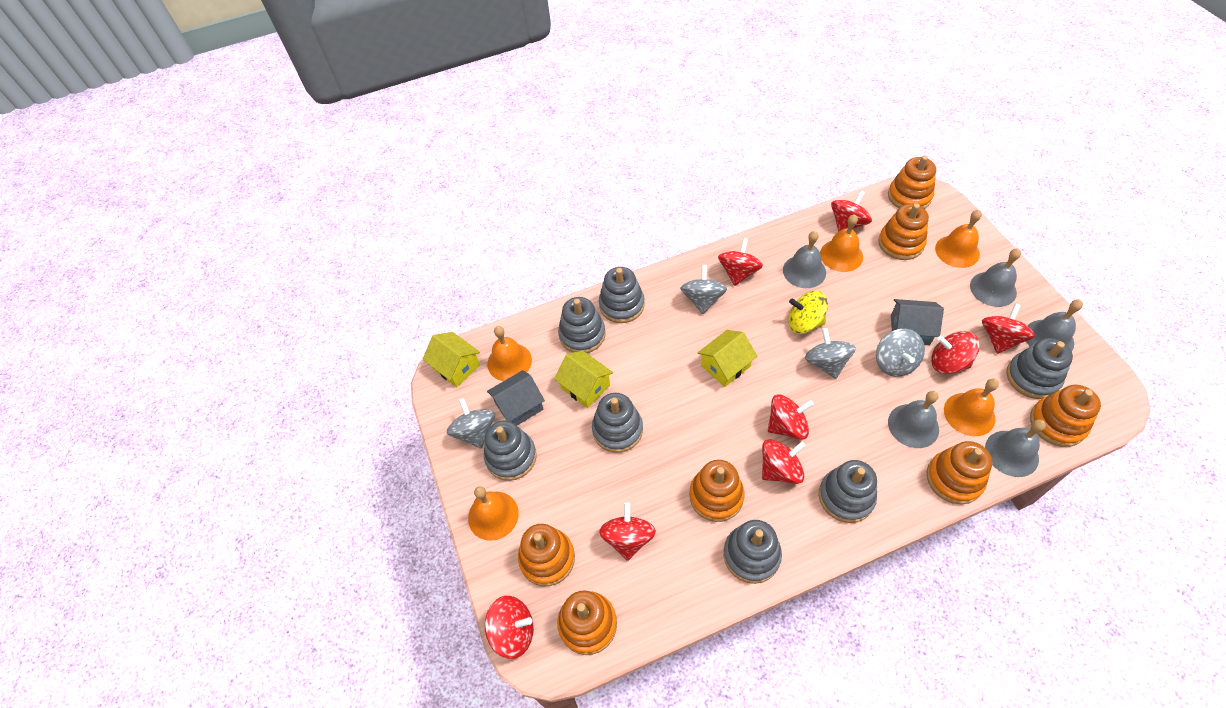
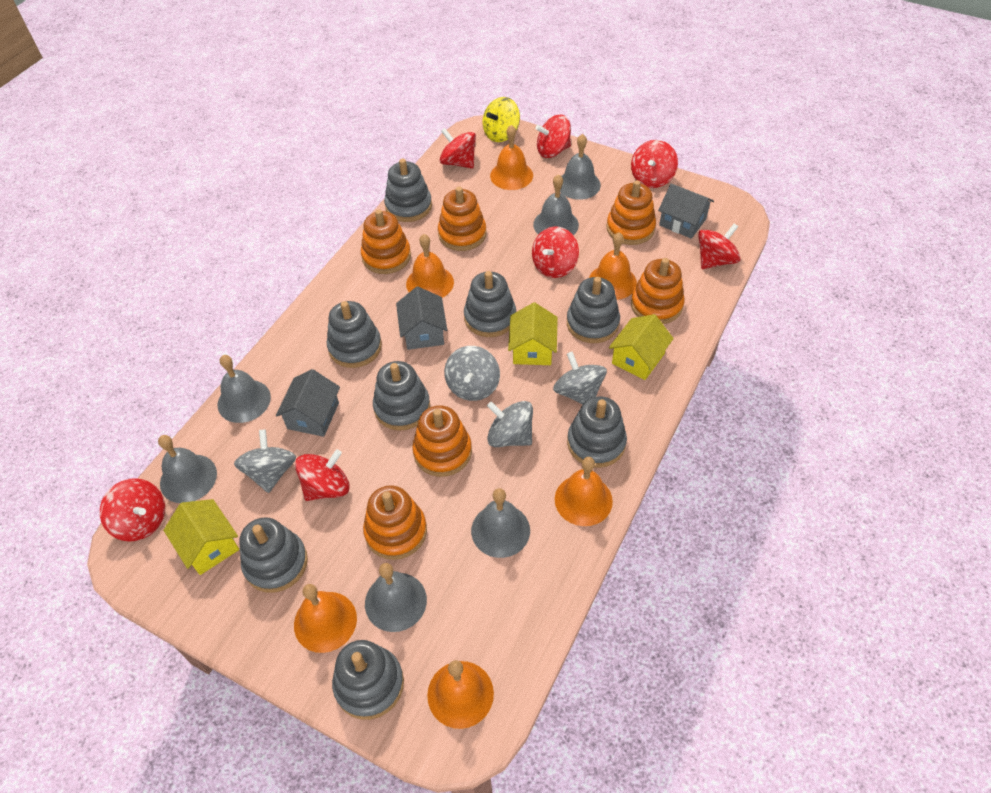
grey bell: [783,231,826,288] [888,391,939,448] [970,248,1021,307] [985,419,1046,477] [1026,299,1083,351] = 5 -> [158,435,217,503] [218,355,271,423] [365,563,427,632] [471,488,530,558] [533,174,579,235] [560,134,601,200] = 6
grey house: [487,370,545,425] [891,299,944,345] = 2 -> [276,369,340,437] [396,286,447,350] [658,183,714,239] = 3
grey stacking toy: [484,421,537,481] [558,297,605,353] [592,393,643,453] [599,267,645,323] [723,520,782,584] [819,460,877,523] [1006,338,1073,399] = 7 -> [239,517,308,593] [327,301,382,368] [332,640,404,720] [373,361,430,431] [384,159,432,222] [464,271,516,337] [567,277,620,343] [567,396,627,468] = 8
orange bell: [468,486,519,541] [487,326,532,381] [820,214,863,272] [935,210,982,268] [944,379,999,436] = 5 -> [294,584,357,653] [406,234,454,298] [427,660,494,729] [490,125,533,190] [555,457,613,526] [589,232,637,300] = 6
orange stacking toy: [518,524,575,586] [557,591,617,655] [689,460,745,522] [878,203,929,260] [888,155,936,209] [927,441,992,504] [1030,385,1101,447] = 7 -> [361,209,411,274] [363,485,427,560] [412,405,472,477] [438,187,486,251] [606,180,656,245] [631,258,685,324] = 6
red spinning top: [485,596,534,659] [599,502,656,561] [718,238,763,286] [762,439,806,484] [768,394,814,440] [831,191,872,232] [931,331,980,374] [982,303,1035,354] = 8 -> [100,478,165,542] [295,449,350,501] [440,128,476,168] [532,226,579,278] [535,114,571,158] [631,140,678,188] [698,224,741,269] = 7

